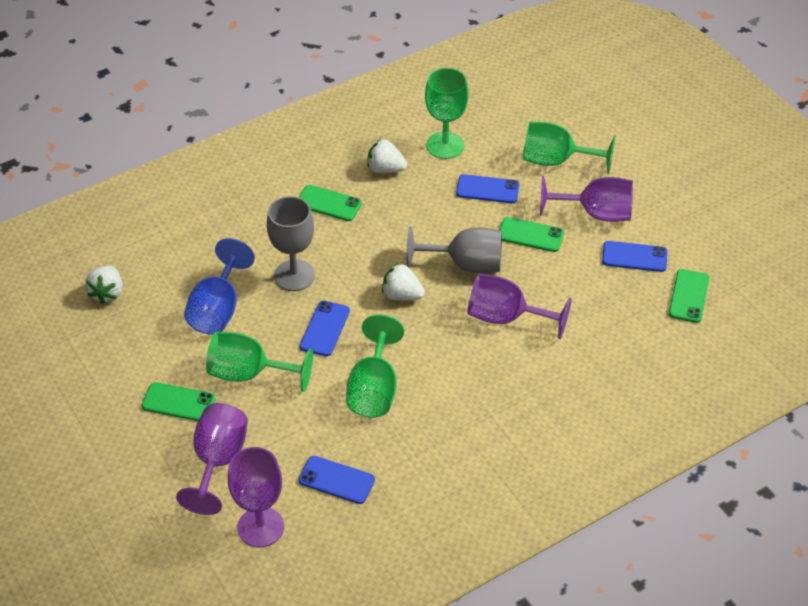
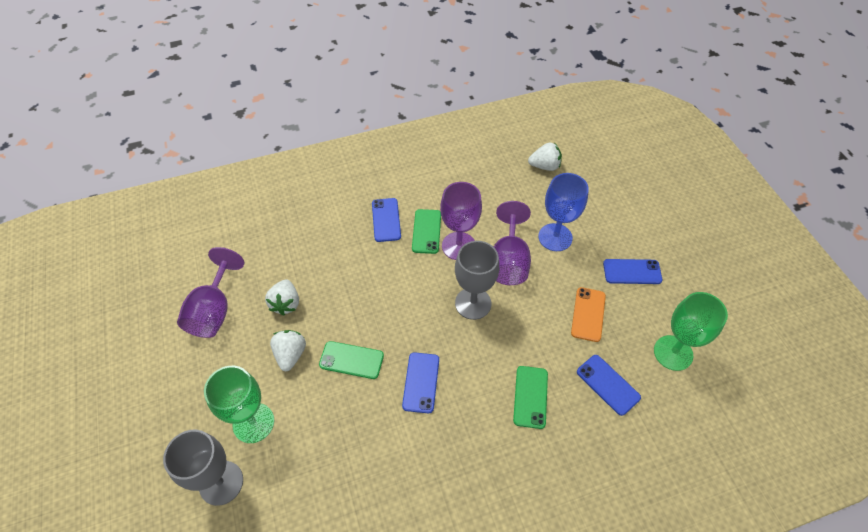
green goblet: [206,331,313,392] [346,314,404,418] [425,68,469,159] [523,122,616,174] = 4 -> [204,366,274,443] [654,292,728,371] = 2
green phone: [142,382,216,421] [299,185,362,221] [500,217,564,252] [669,269,709,323] = 4 -> [319,341,384,379] [412,209,441,254] [513,366,548,429] = 3
orange phone: none = 0 -> [571,287,606,342] = 1
purple goblet: [176,403,248,515] [228,447,284,547] [468,274,572,339] [540,176,633,222] = 4 -> [177,247,244,338] [440,182,482,260] [494,201,531,285] = 3

